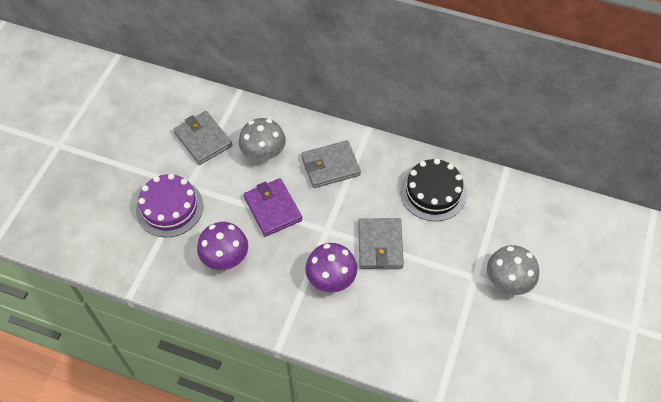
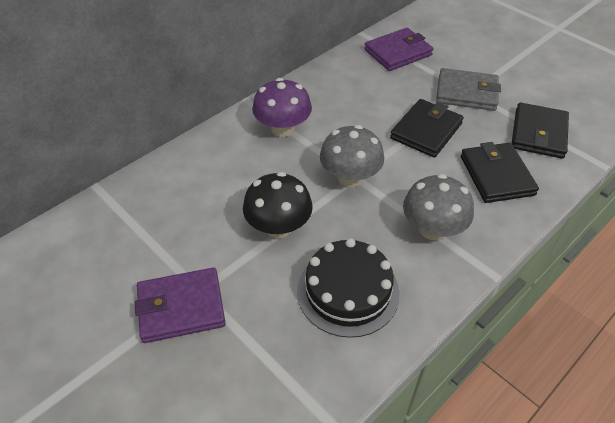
black mushroom: none = 0 -> [243,172,313,238] = 1
black wallet: none = 0 -> [390,99,464,158] [461,142,539,203] [512,103,569,159] = 3
grey wallet: [173,111,232,165] [301,140,361,188] [358,218,404,269] = 3 -> [436,68,501,111] = 1
purple cake: [136,174,203,237] = 1 -> none = 0
purple mushroom: [197,222,248,270] [305,243,357,292] = 2 -> [252,78,312,137] = 1
purple wallet: [244,178,302,237] = 1 -> [135,267,226,343] [364,28,433,71] = 2

